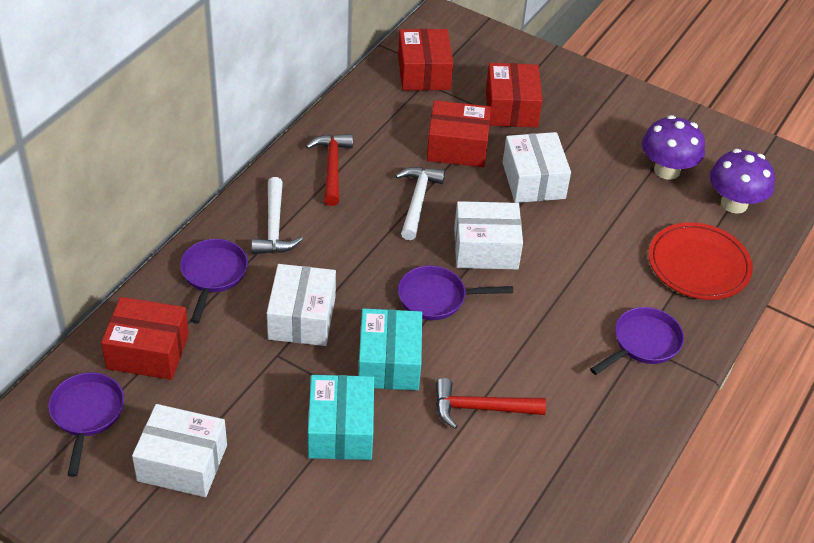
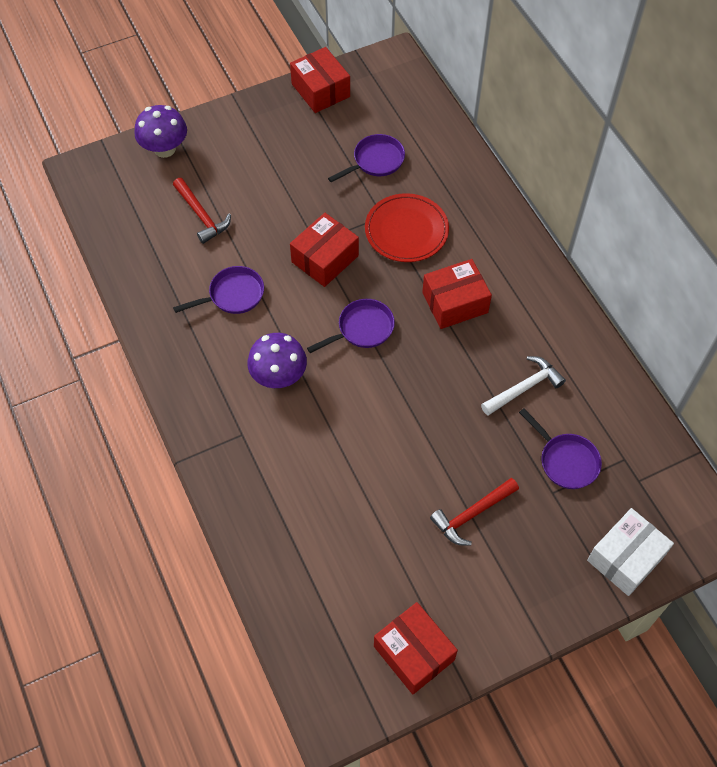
turquoise box: [308,375,374,460] [358,309,422,390] = 2 -> none = 0
white box: [132,404,227,497] [267,264,336,346] [454,201,523,269] [502,132,571,203] = 4 -> [587,508,674,596] = 1
white hammer: [251,177,303,254] [395,167,445,240] = 2 -> [481,356,566,415] = 1

